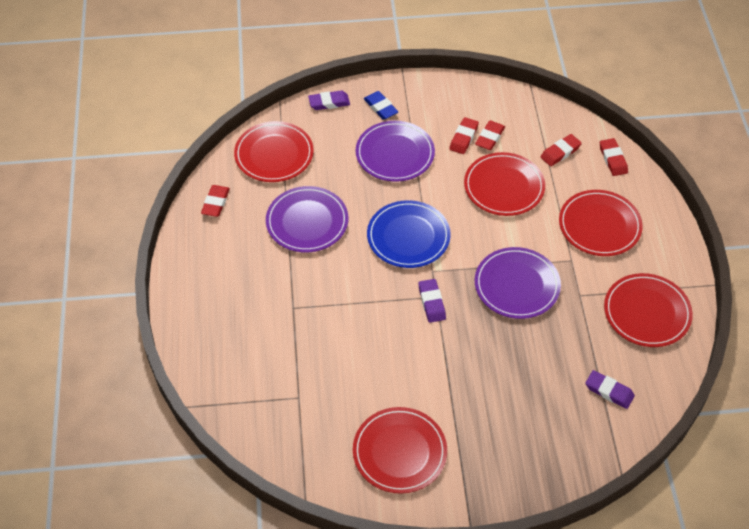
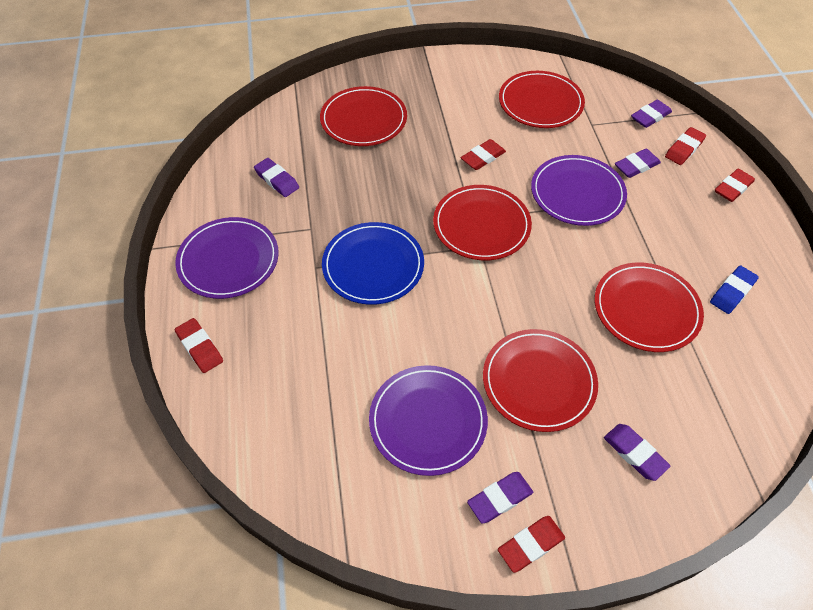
purple eraser: [308,91,350,110] [418,279,446,323] [585,370,635,409] = 3 -> [254,158,299,197] [467,472,533,523] [604,424,671,481] [615,149,661,178] [631,100,672,128] = 5

